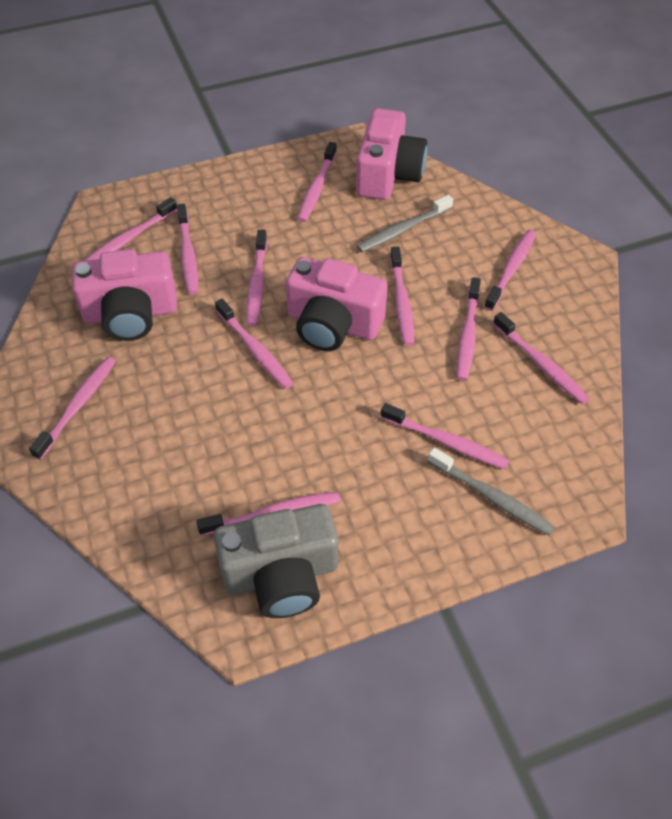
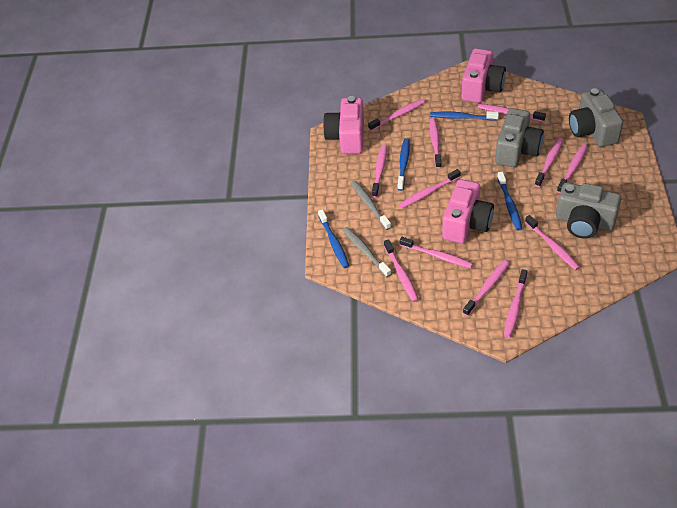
blue toothbrush: none = 0 -> [318,209,349,268] [397,138,410,191] [430,111,499,121] [497,171,522,231] = 4
grey camera: [214,504,338,618] = 1 -> [495,108,544,167] [556,183,621,239] [569,88,623,147] = 3

